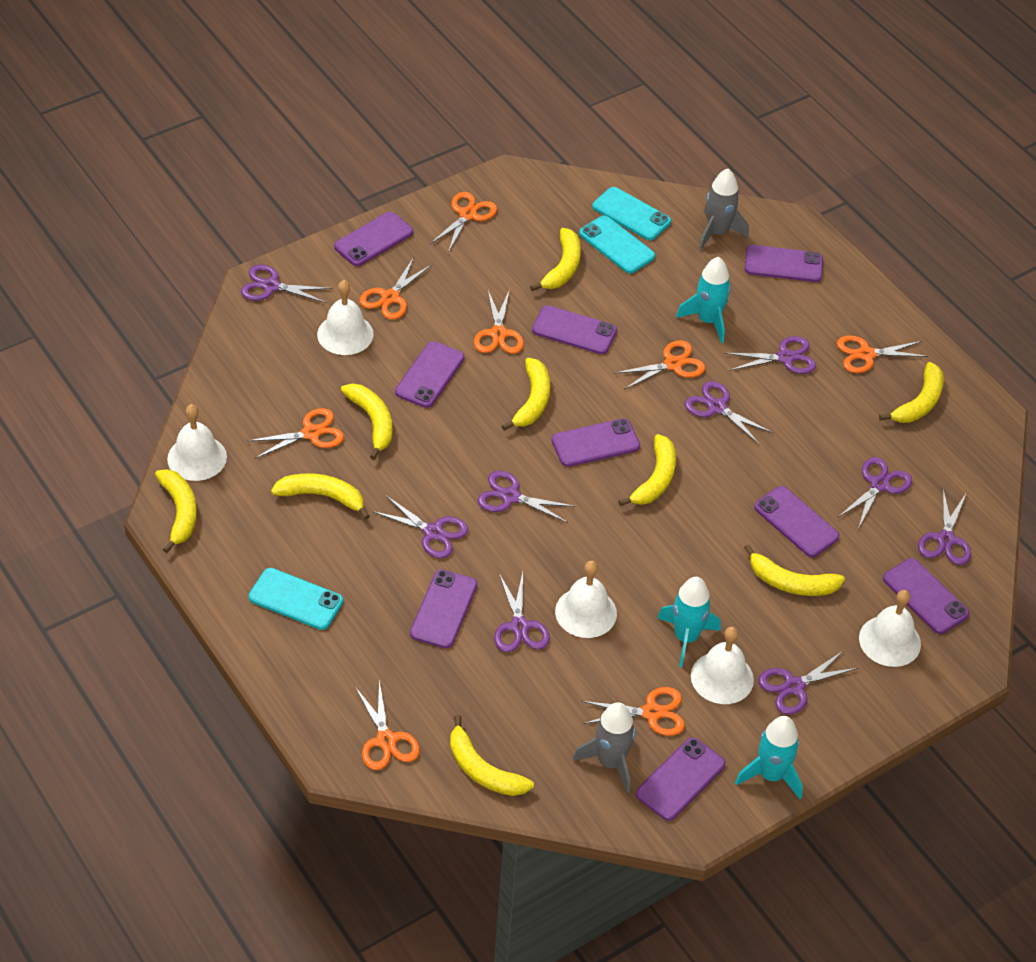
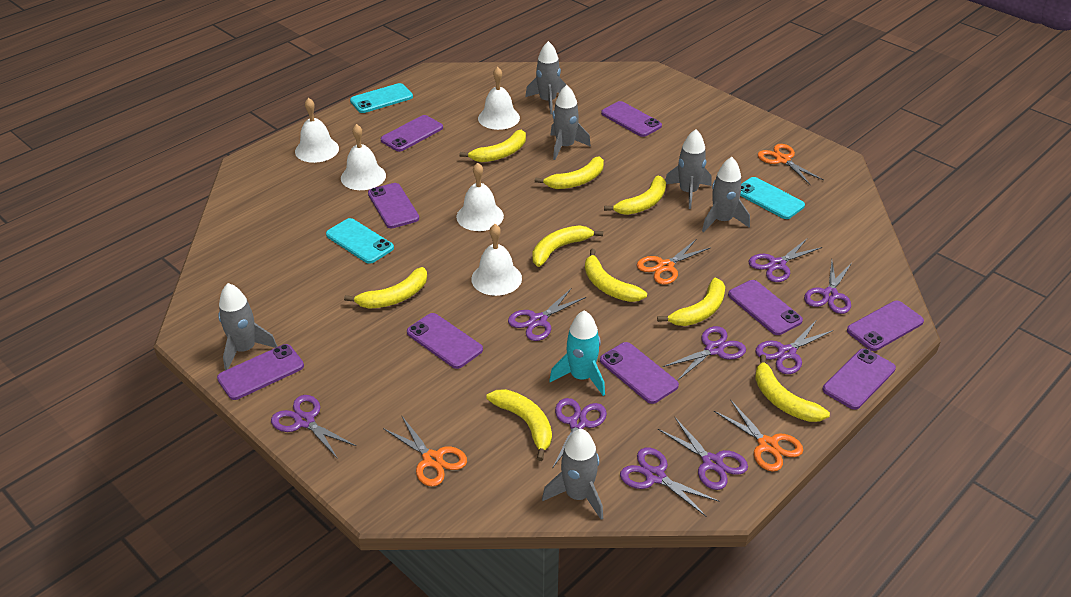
grey rocket: [573,702,636,793] [699,169,749,250] = 2 -> [218,283,278,370] [525,41,566,114] [542,429,603,520] [551,85,591,160] [665,129,712,209] [702,157,750,232] = 6
orange scissors: [247,408,344,459] [355,680,420,770] [359,257,432,320] [429,192,497,253] [474,289,524,354] [582,687,685,736] [615,340,705,390] [837,335,928,373] = 8 -> [383,415,467,487] [637,240,710,284] [714,399,803,472] [758,144,823,185] = 4
turquoise rocket: [658,577,721,667] [676,257,731,343] [735,716,803,799] = 3 -> [549,310,605,396] = 1

